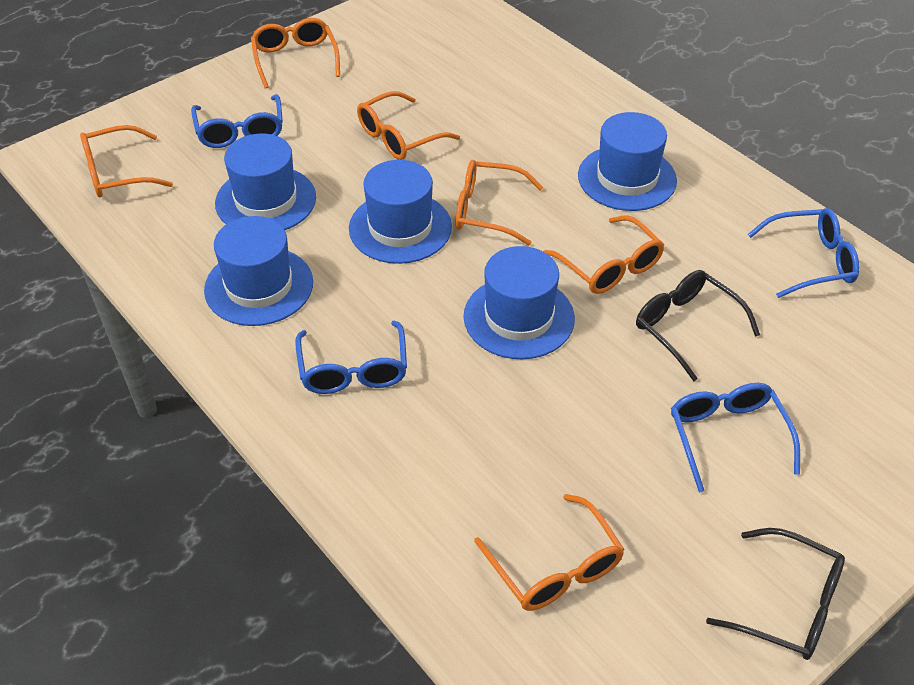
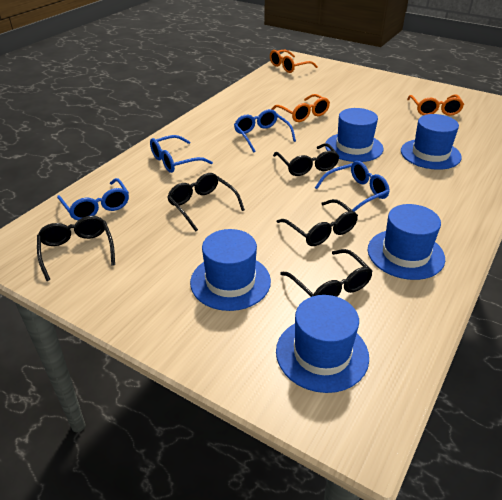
black glasses: [636,270,760,381] [706,528,845,660] = 2 -> [37,216,115,281] [167,173,245,232] [273,143,339,176] [277,199,358,246] [280,249,373,297] = 5
orange glasses: [80,125,173,197] [251,18,340,89] [357,91,460,160] [456,160,543,245] [474,494,624,611] [543,215,665,294] = 6 -> [270,50,318,73] [271,94,330,122] [407,95,464,116] = 3

